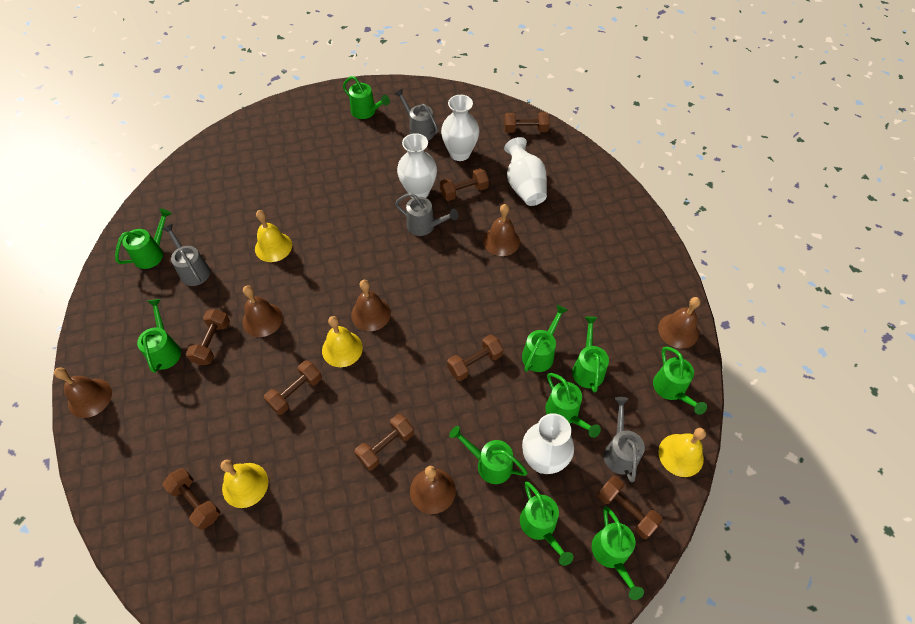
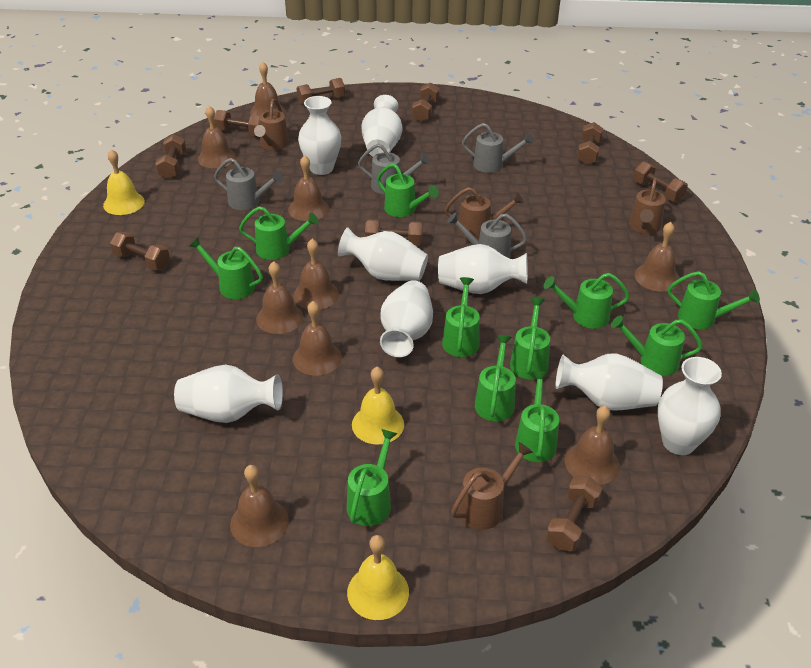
brown bell: [54,367,112,418] [243,286,283,337] [351,280,391,331] [410,466,456,514] [483,204,520,256] [658,297,701,349] = 6 -> [198,106,236,168] [230,465,289,547] [250,62,286,116] [256,261,303,334] [288,155,329,221] [293,239,339,309] [293,301,342,376] [565,406,620,485] [635,222,679,292] = 9
brown dumbbell: [162,468,220,530] [186,309,230,365] [264,360,322,415] [355,414,414,471] [440,168,489,201] [447,334,504,381] [504,112,550,133] [598,476,663,539] = 8 -> [110,232,170,270] [155,134,186,179] [214,110,259,135] [296,78,345,105] [365,219,423,246] [412,83,440,122] [546,476,602,551] [577,122,603,165] [633,161,688,202] = 9
brown watering can: none = 0 -> [254,99,289,150] [445,187,524,239] [451,442,533,530] [629,178,666,234] = 4
green watering can: [115,209,172,269] [137,299,181,373] [343,76,390,119] [449,426,528,484] [520,481,573,566] [522,305,568,372] [545,373,601,438] [572,316,609,393] [592,506,644,600] [653,347,707,415] = 10 -> [189,237,263,299] [239,206,319,260] [347,429,398,526] [377,163,439,217] [442,277,480,357] [475,335,516,421] [510,298,550,380] [515,371,559,462] [544,273,630,329] [611,315,703,376] [668,271,760,329] = 11
white vase: [397,133,437,198] [441,95,480,161] [504,137,547,206] [522,413,574,474] = 4 -> [174,365,283,423] [298,96,341,175] [338,227,428,281] [362,95,402,157] [380,280,433,357] [438,244,528,294] [556,353,663,411] [657,357,722,455] = 8
yellow bell: [221,460,268,508] [255,210,292,262] [322,316,363,367] [658,428,706,477] = 4 -> [103,149,145,215] [347,535,409,620] [352,367,404,445] = 3

